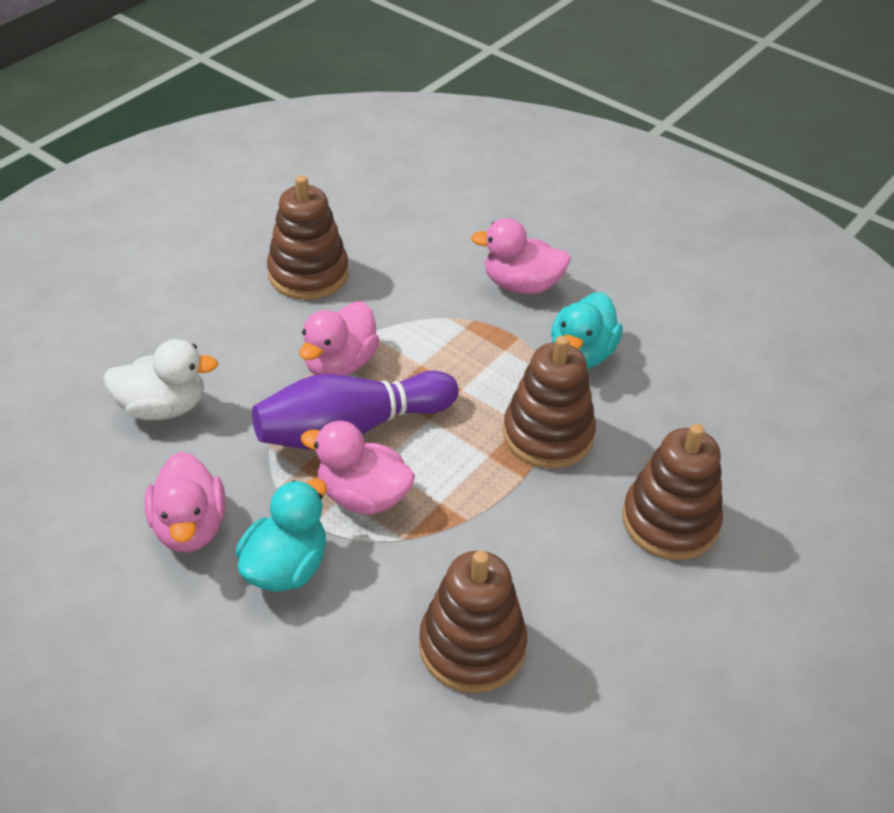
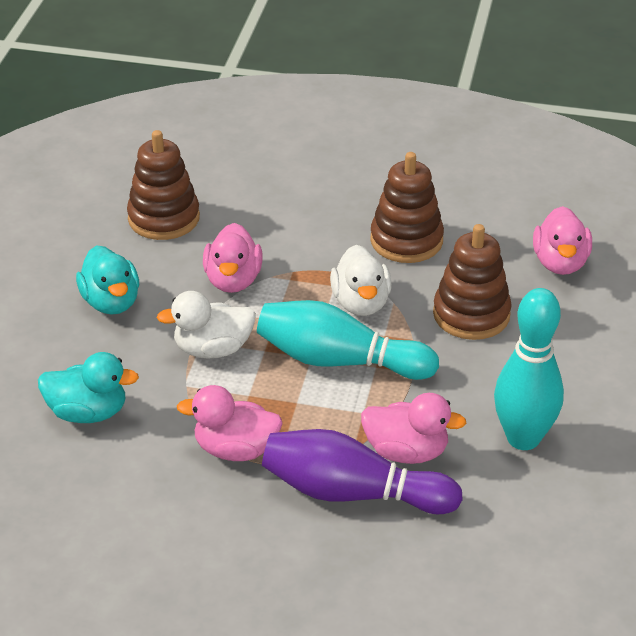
brown stacking toy: [267,175,349,300] [419,551,527,693] [503,336,596,468] [622,424,723,560] = 4 -> [127,130,200,240] [370,152,444,263] [433,224,512,340] = 3
turquoise bowling pin: none = 0 -> [257,300,439,380] [494,288,564,450] = 2
white duck: [103,339,218,420] = 1 -> [157,291,256,358] [330,245,392,316] = 2

